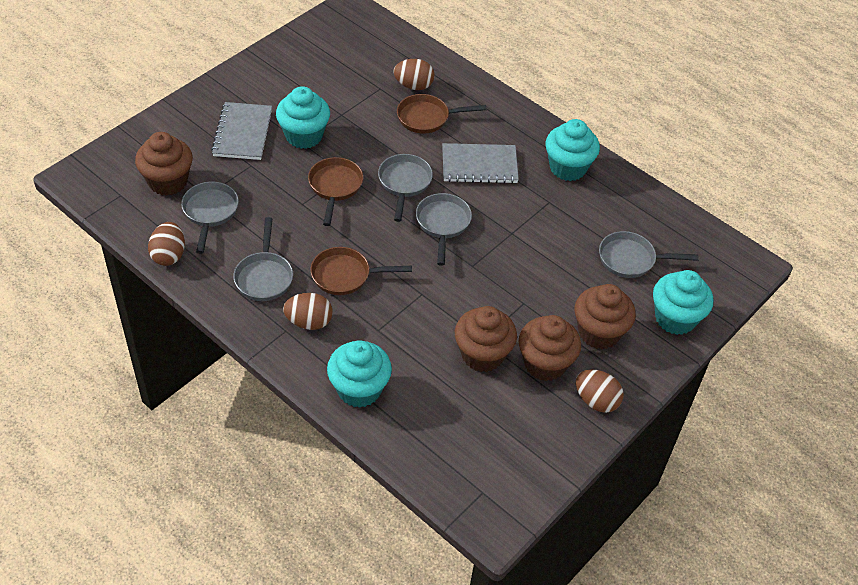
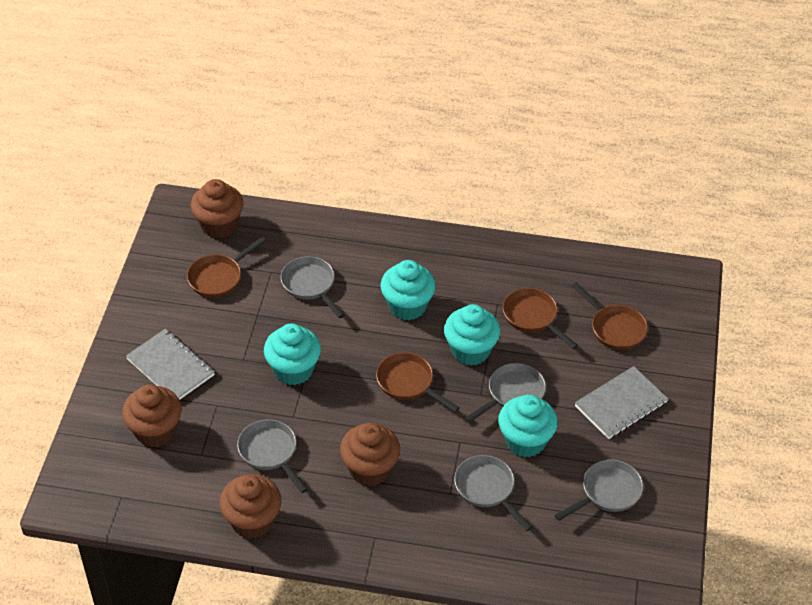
brown egg: [148,222,185,266] [283,293,333,330] [394,59,434,90] [576,369,624,413] = 4 -> none = 0
brown pan: [308,157,363,226] [310,247,412,295] [397,94,486,134] = 3 -> [187,237,266,298] [376,352,460,412] [503,288,578,349] [571,282,648,350] = 4

